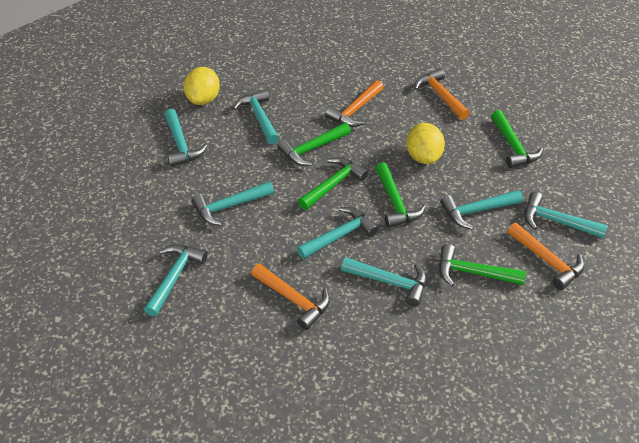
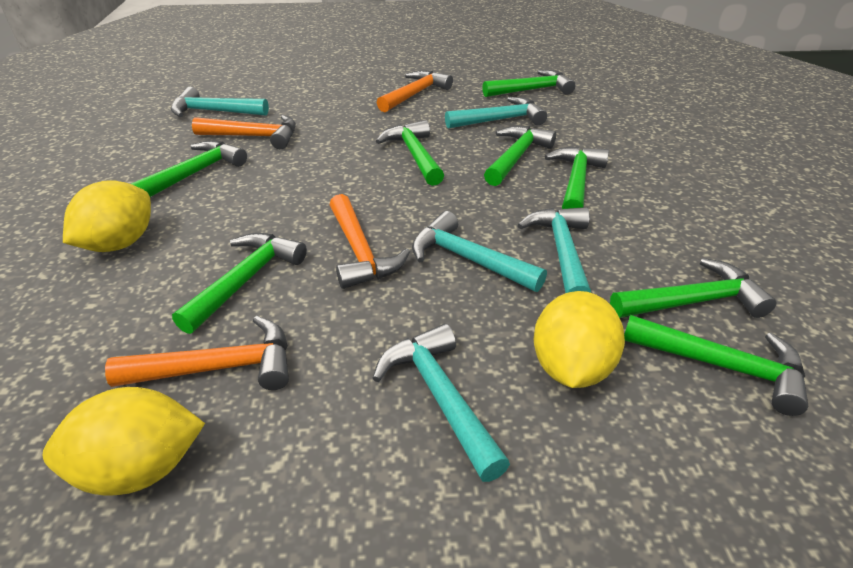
green hammer: [277,123,351,166] [298,157,368,210] [375,162,426,228] [439,244,526,286] [491,110,543,168] = 5 -> [131,140,247,197] [172,233,307,334] [376,120,444,186] [482,70,576,97] [484,126,556,186] [545,146,609,209] [610,258,776,318] [624,315,808,416] = 8
turquoise hammer: [144,244,208,317] [164,109,207,167] [191,181,274,226] [233,89,279,144] [297,207,379,259] [341,257,427,307] [440,190,523,229] [525,192,608,238] = 8 -> [171,87,269,117] [373,323,510,482] [412,211,547,292] [445,97,547,129] [518,207,591,293] = 5
yellow lemon: [184,67,220,105] [406,123,445,164] = 2 -> [43,387,205,495] [63,180,151,252] [534,291,625,388] = 3

